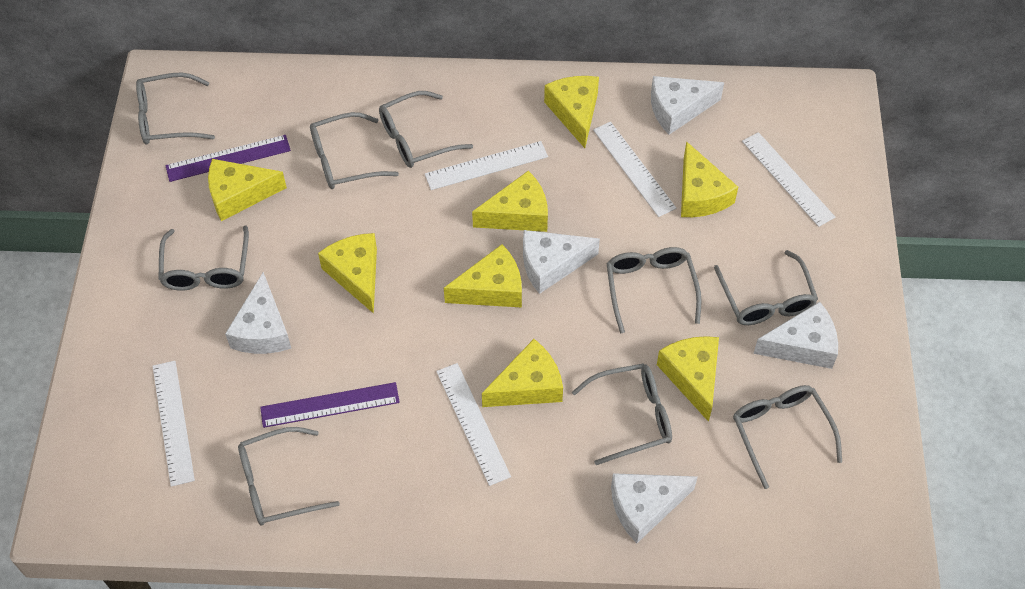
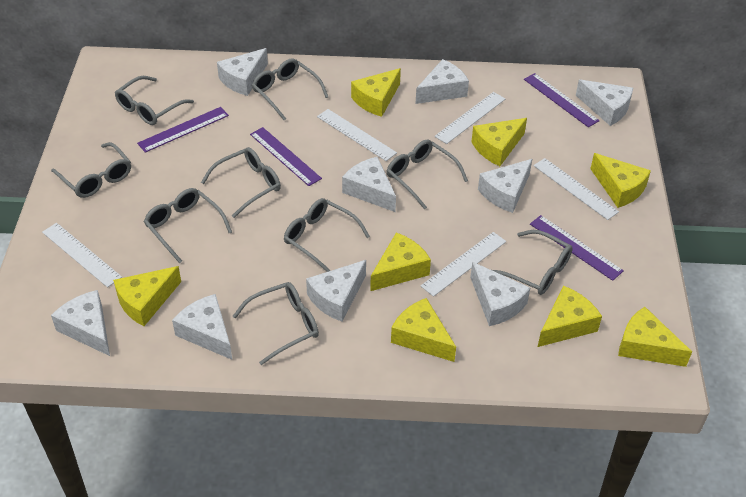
purple ruler: [165,135,291,182] [260,382,400,428] = 2 -> [137,107,229,153] [250,127,322,186] [524,73,600,127] [530,215,624,281] = 4
white cheese: [225,272,291,354] [523,230,600,294] [611,473,698,543] [651,76,724,135] [753,302,838,369] = 5 -> [51,290,110,356] [172,294,232,360] [217,48,268,96] [306,260,366,322] [342,157,396,212] [415,59,469,104] [470,262,530,326] [478,159,532,213] [576,79,633,126] = 9

